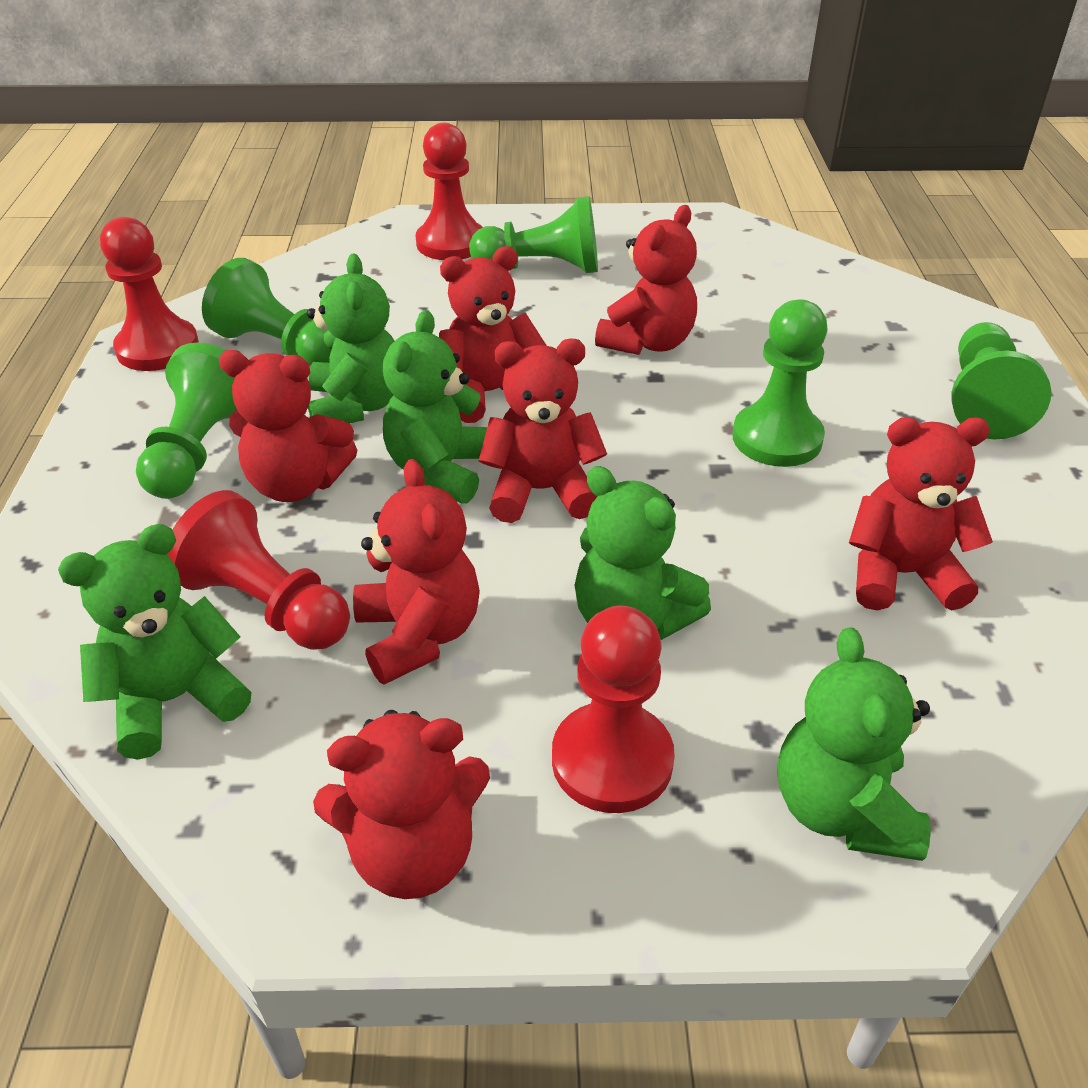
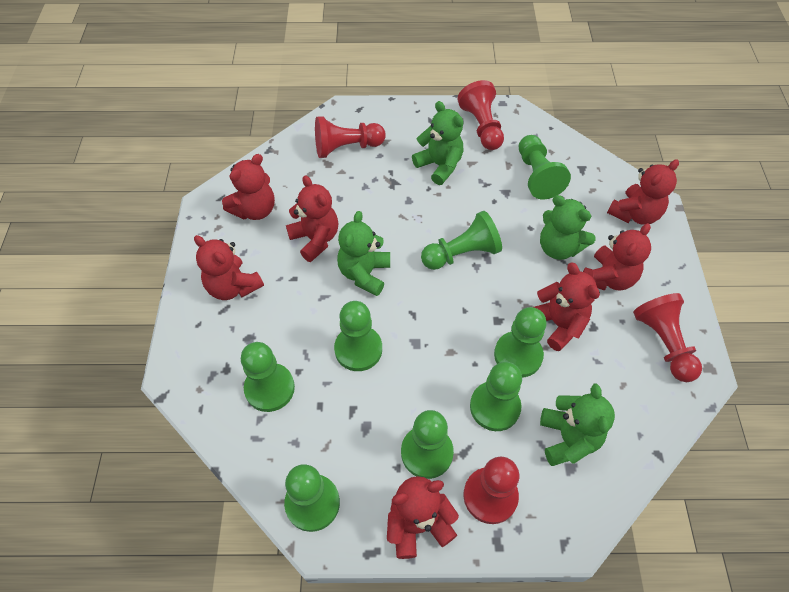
green pawn: [136,343,237,499] [202,258,331,367] [469,196,598,273] [732,299,828,467] [951,322,1051,439] = 5 -> [241,342,295,412] [284,464,340,532] [334,301,382,371] [401,410,454,479] [421,211,502,270] [470,362,522,431] [494,307,546,377] [519,135,571,199] = 8
green teddy bear: [58,524,252,759] [307,253,394,423] [383,310,487,503] [575,466,711,640] [777,627,931,861] = 5 -> [337,211,390,296] [412,101,464,185] [540,195,596,260] [540,383,615,466] = 4

